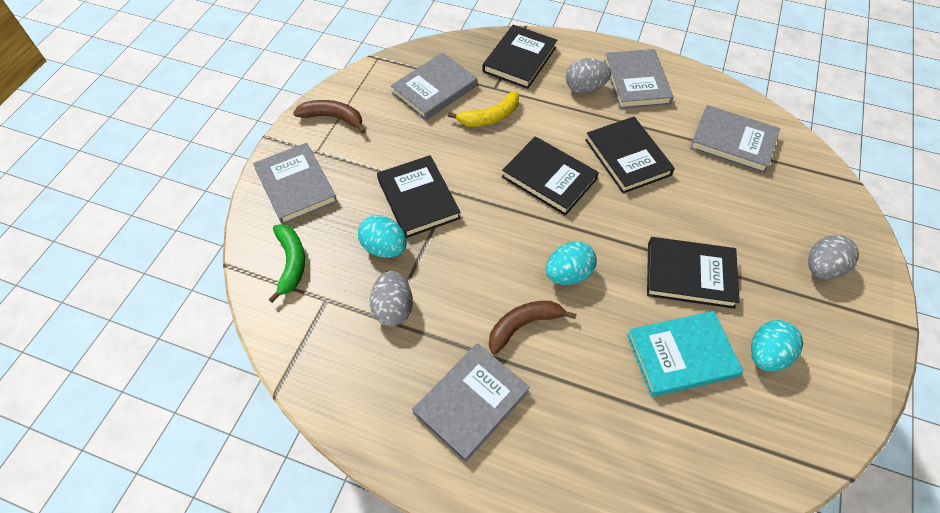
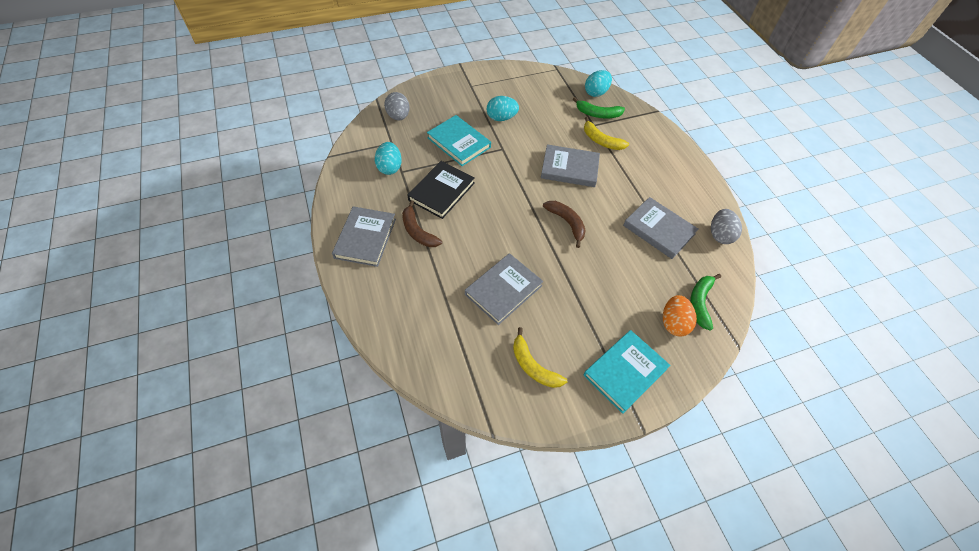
black book: [377,155,461,238] [482,25,557,89] [502,136,599,216] [585,117,675,194] [647,237,740,309] = 5 -> [407,161,475,219] = 1
green banana: [268,224,305,303] = 1 -> [573,97,625,118] [690,274,721,331] = 2
grey book: [253,143,338,224] [390,53,477,121] [412,343,530,462] [604,49,674,109] [690,105,780,173] = 5 -> [332,206,396,267] [465,253,543,325] [541,144,600,187] [623,197,698,259] = 4
grey egg: [370,271,413,326] [566,58,611,93] [808,235,859,279] = 3 -> [384,92,410,121] [711,209,742,244] = 2
orange egg: none = 0 -> [663,295,697,337] = 1
turquoise book: [627,311,743,397] = 1 -> [427,115,491,166] [583,330,670,414] = 2
yellow banana: [448,91,519,127] = 1 -> [513,327,567,388] [584,117,629,150] = 2

